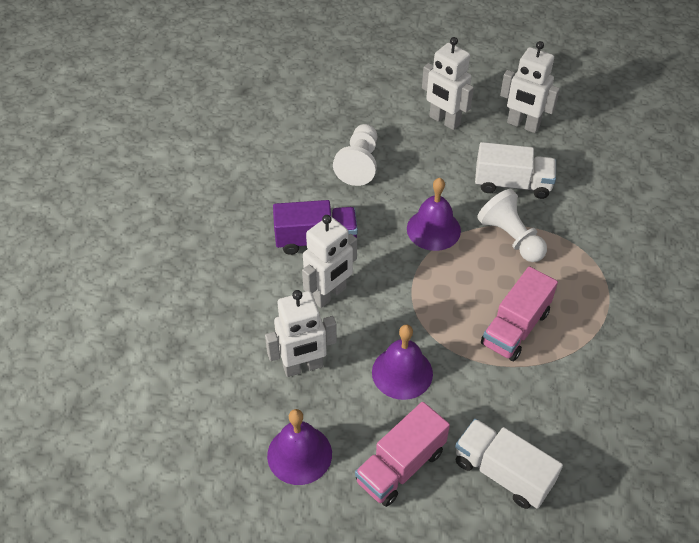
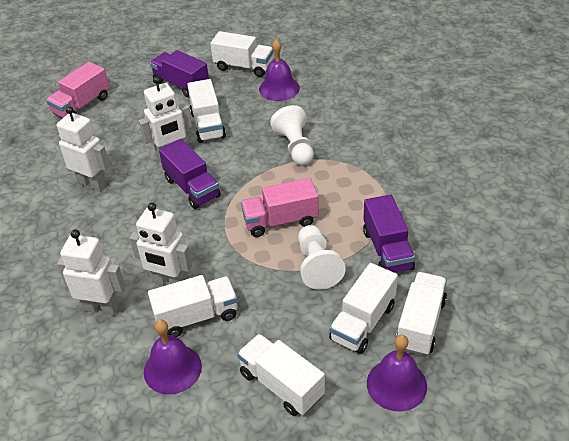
purple truck: [273,200,358,255] = 1 -> [150,50,209,97] [159,139,221,209] [363,195,415,273] = 3
white truck: [455,419,563,509] [475,142,556,199] = 2 -> [148,275,238,337] [187,79,226,143] [210,31,274,77] [237,334,325,416] [329,263,398,354] [396,272,447,356] = 6

